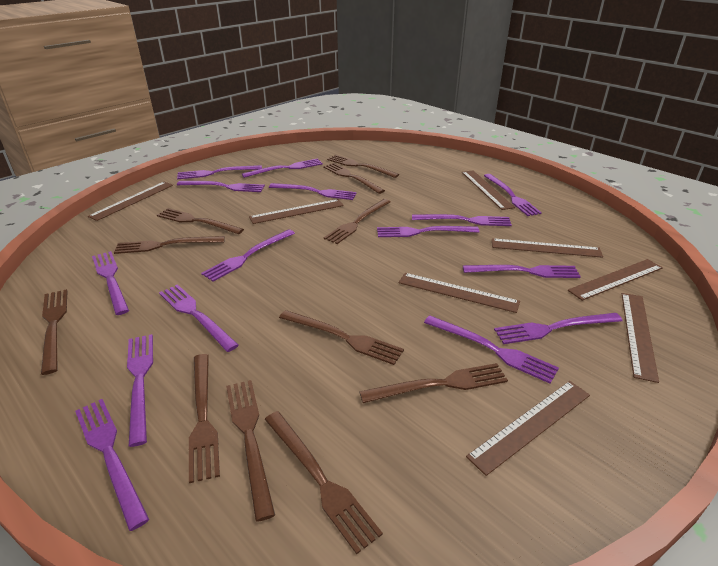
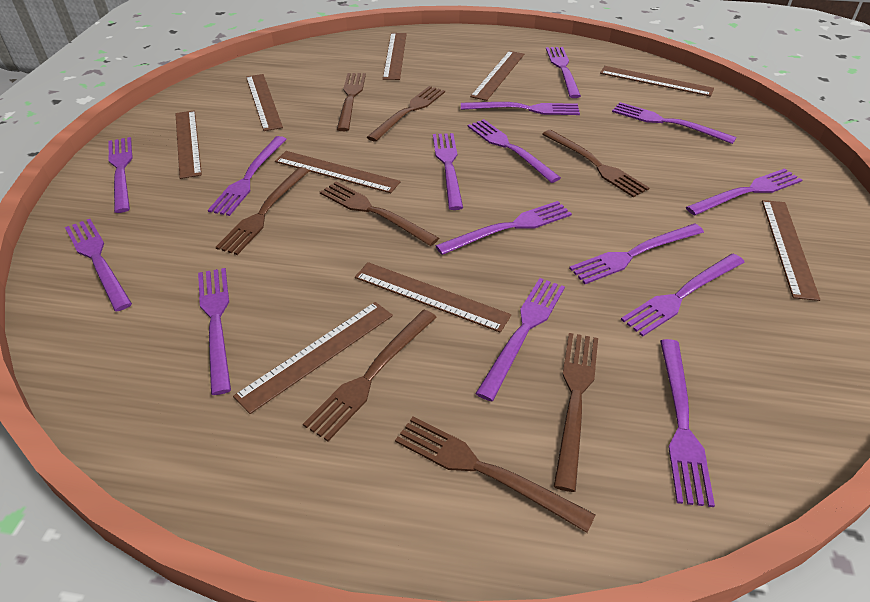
brown fork: [41,289,68,375] [114,236,225,254] [157,208,244,234] [189,354,220,483] [226,380,275,522] [265,411,383,554] [279,310,404,365] [323,163,385,194] [324,199,390,244] [327,155,399,178] [359,363,508,403] = 11 -> [216,167,309,255] [303,310,437,441] [320,182,439,246] [337,73,366,131] [367,86,445,142] [395,416,596,533] [542,130,649,197] [554,333,598,492] = 8
brown ruler: [88,182,173,221] [249,199,344,224] [399,273,520,313] [462,170,515,210] [466,381,590,476] [492,238,603,258] [568,259,663,301] [622,293,659,383] = 8 -> [175,110,202,179] [233,302,393,414] [246,74,283,131] [275,151,401,193] [355,262,511,333] [383,33,407,80] [470,51,524,101] [600,66,714,97] [762,200,821,301] = 9

